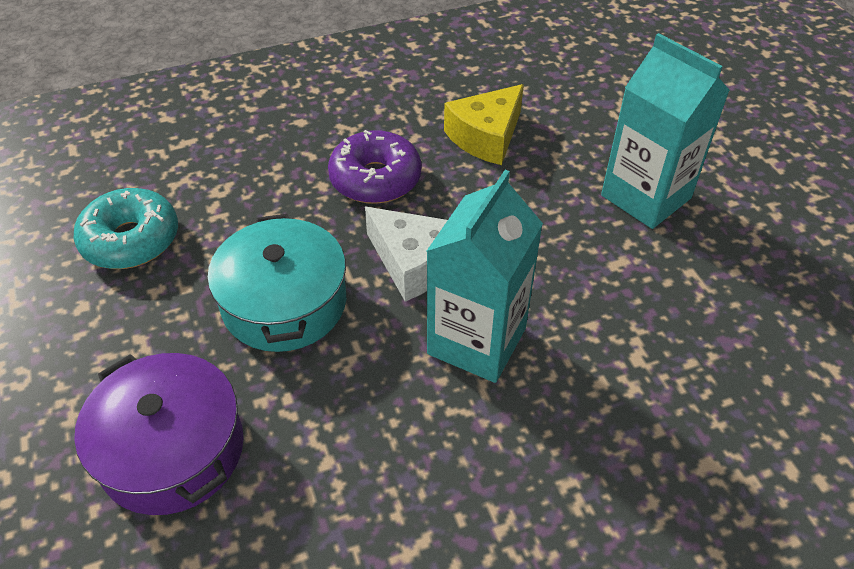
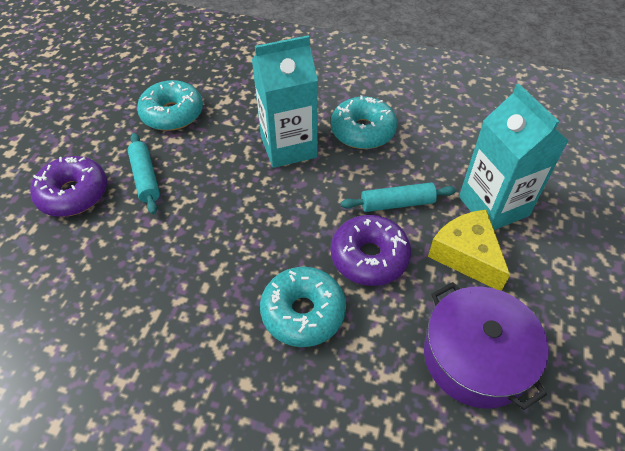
purple donut: [328,130,422,204] = 1 -> [30,156,107,217] [331,215,411,286] = 2
turquoise donut: [74,188,178,269] = 1 -> [137,80,203,131] [260,267,346,347] [331,95,397,149] = 3
turquoise pot: [207,214,346,352] = 1 -> none = 0
turquoise rolling pin: none = 0 -> [127,133,160,214] [341,182,456,212] = 2
white cheese: [365,207,448,302] = 1 -> none = 0

